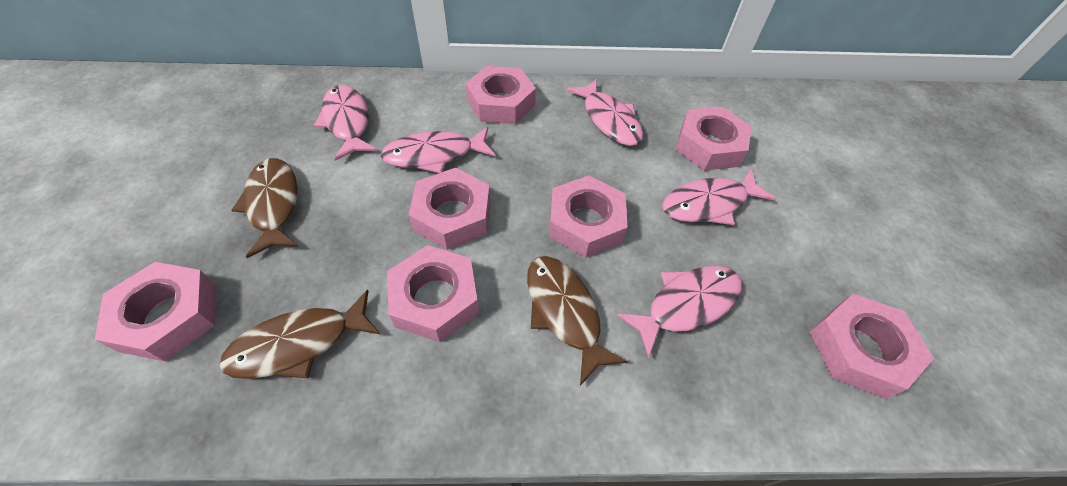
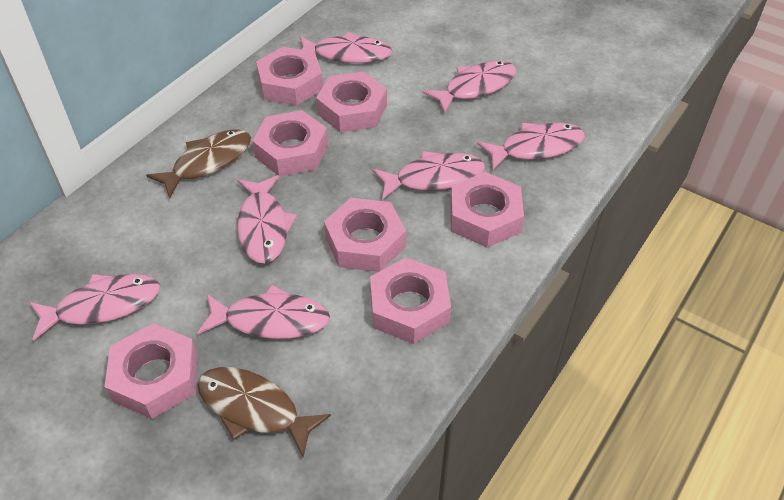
brown fish: [219,290,381,379] [232,158,299,258] [527,256,628,386] = 3 -> [146,129,251,199] [197,367,331,457] = 2
pink fish: [314,85,377,161] [380,127,496,173] [566,79,643,146] [617,266,742,358] [662,169,776,225] = 5 -> [29,274,160,341] [197,285,330,339] [237,175,297,263] [300,32,392,63] [372,151,485,200] [423,61,516,113] [477,123,585,170] = 7

